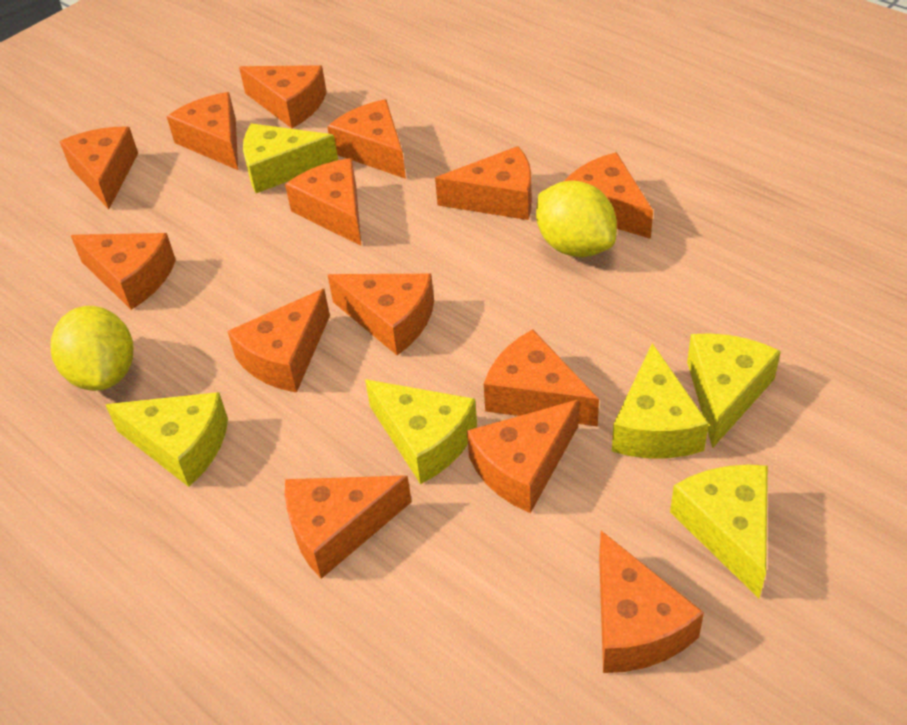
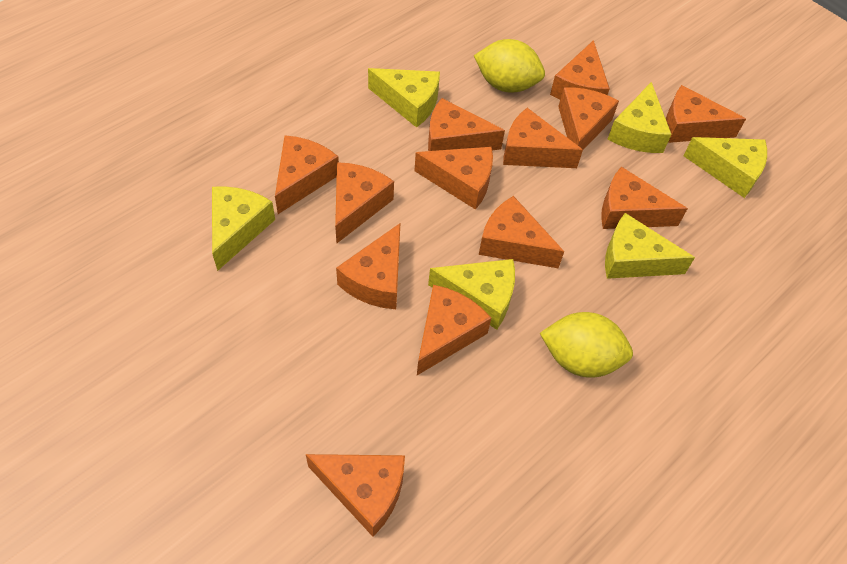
orange cheese: [59,127,138,209] [71,233,176,310] [167,92,238,170] [227,289,330,393] [239,65,327,128] [285,158,361,246] [285,475,412,579] [327,99,406,179] [328,274,434,355] [435,146,532,220] [467,399,579,513] [484,329,599,427] [565,152,653,239] [599,531,704,673] = 14 -> [275,135,339,214] [306,454,405,537] [335,162,394,243] [336,223,400,309] [414,147,493,210] [417,285,491,375] [428,98,505,151] [479,196,565,268] [503,108,583,168] [550,40,610,100] [558,87,619,150] [601,167,688,229] [666,85,746,143] = 13

